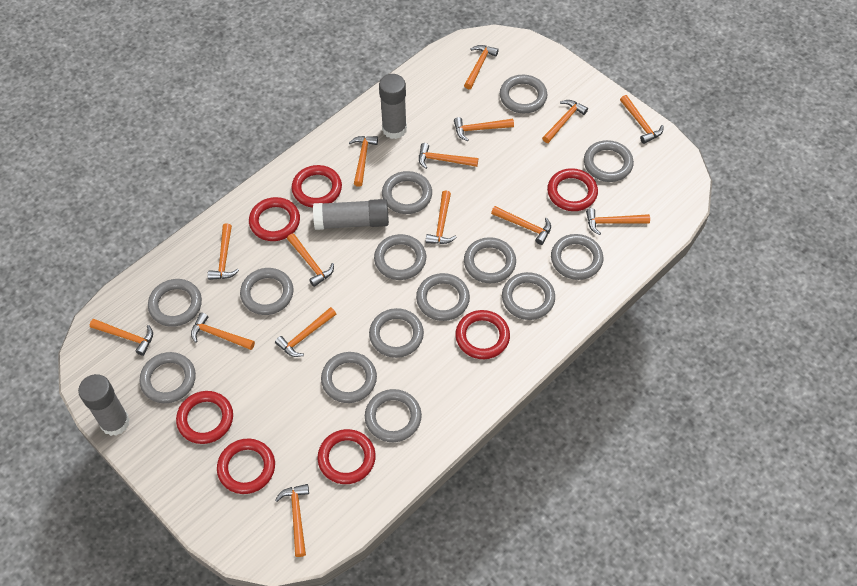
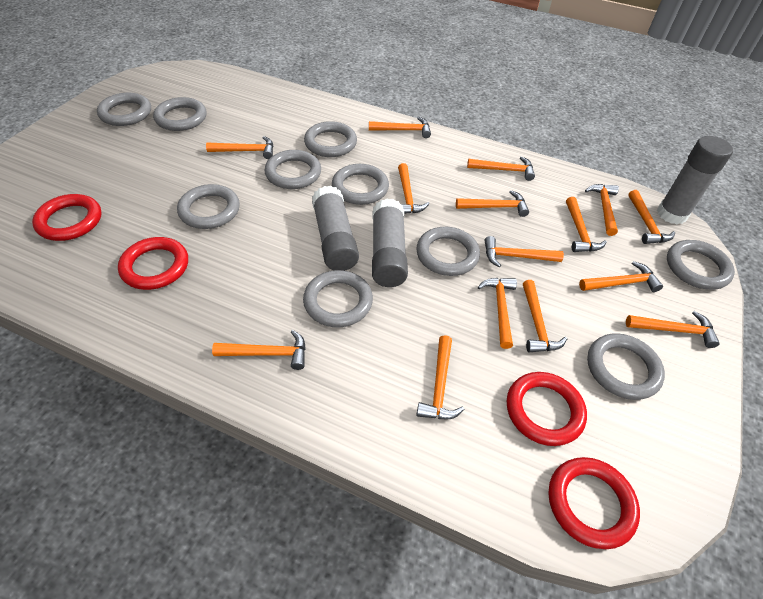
grey ring: [139,352,196,403] [148,279,202,327] [240,268,294,315] [321,352,377,403] [365,389,422,442] [369,308,424,358] [374,234,426,280] [382,171,432,214] [416,273,470,321] [464,237,516,283] [500,75,547,113] [502,272,555,320] [551,234,603,280] [584,140,634,182] = 14 -> [97,93,151,126] [153,97,207,131] [177,184,240,229] [265,150,321,189] [303,270,373,327] [304,121,357,157] [332,164,389,205] [416,227,480,276] [587,333,665,400] [667,240,735,290] = 10
red ring: [176,391,233,444] [217,439,275,494] [249,197,300,241] [292,165,342,208] [317,429,376,484] [455,310,510,359] [547,168,598,211] = 7 -> [32,194,102,241] [118,237,188,290] [507,372,587,446] [548,457,640,549] = 4

